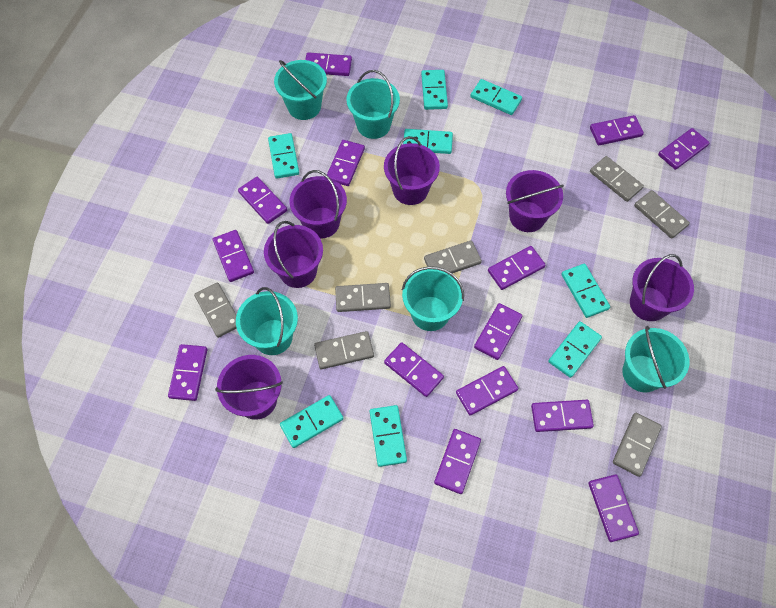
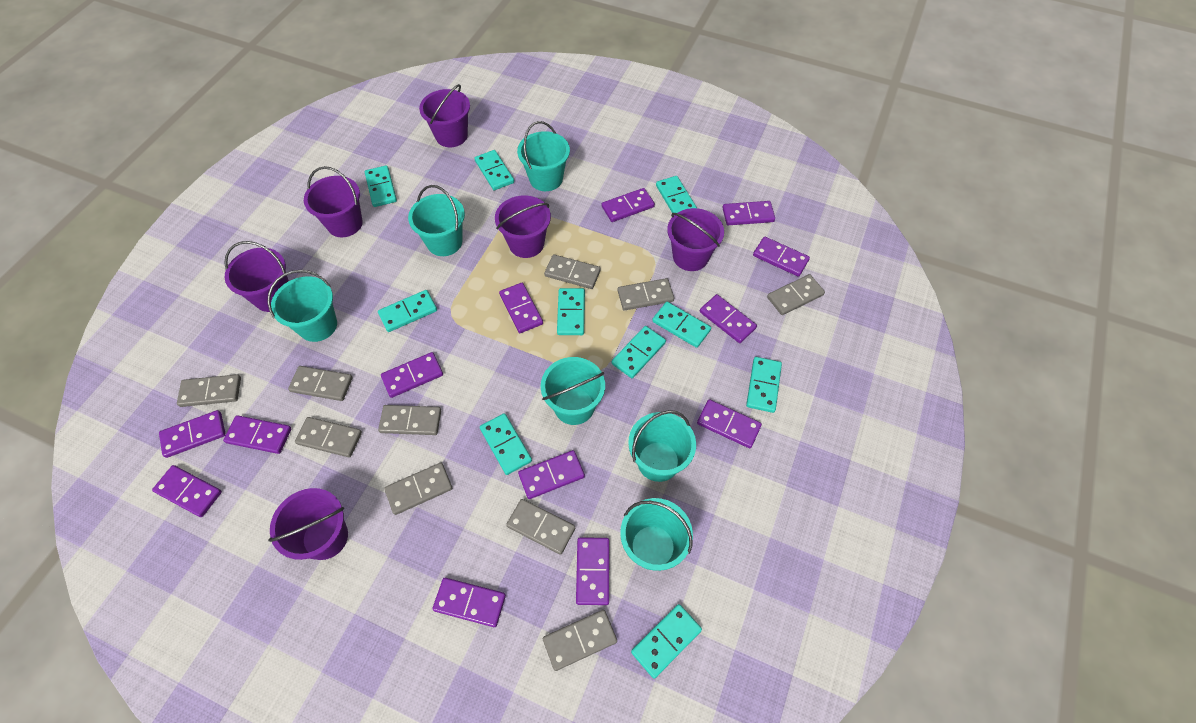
grey domino: [194,282,237,338] [314,331,374,369] [335,283,391,312] [424,241,482,273] [590,156,644,202] [613,413,662,477] [634,190,690,239] = 7 -> [177,374,241,407] [288,366,352,401] [295,417,362,457] [378,405,441,435] [384,463,452,515] [506,499,575,555] [543,610,617,671] [544,254,601,289] [618,278,674,310] [767,274,825,315] = 10
purple domino: [168,344,207,401] [213,230,254,282] [238,177,287,224] [305,52,352,76] [327,140,365,186] [384,342,444,397] [434,429,481,494] [456,366,518,416] [474,303,522,360] [488,246,545,290] [531,400,594,432] [588,475,639,542] [590,115,644,145] [658,128,709,170] = 14 -> [152,465,222,517] [159,410,226,458] [223,415,291,454] [381,352,443,398] [432,578,506,627] [499,283,543,333] [518,450,585,499] [576,538,609,605] [602,188,655,222] [697,399,762,448] [700,294,757,343] [722,201,775,225] [753,237,810,277] = 13
turquoise bucket: [236,287,298,355] [274,60,327,120] [346,70,400,139] [402,266,464,331] [622,326,689,392] = 5 -> [267,270,337,342] [408,185,465,256] [517,121,570,191] [541,357,605,425] [620,498,693,571] [628,410,696,482] = 6
turquoise domino: [268,133,299,179] [280,395,344,448] [370,405,407,467] [403,129,453,154] [421,70,448,110] [470,79,522,115] [548,321,602,378] [561,264,610,318] = 8 -> [365,165,397,207] [378,290,437,332] [474,150,514,190] [480,413,532,475] [557,288,585,335] [612,326,666,378] [631,604,702,679] [652,302,711,348] [656,176,697,213] [746,357,782,413] = 10

